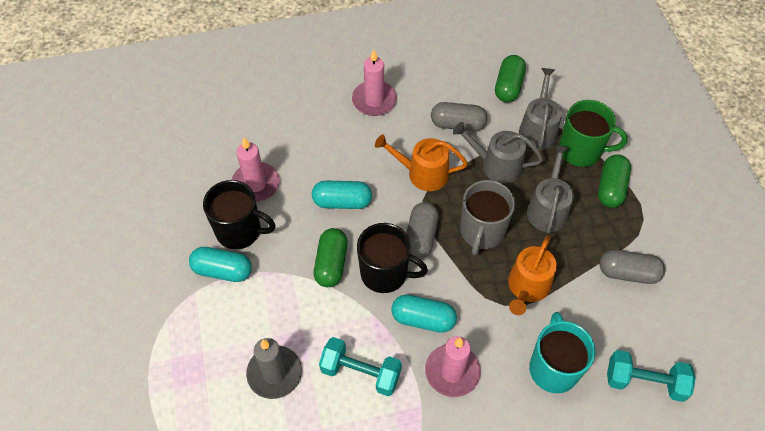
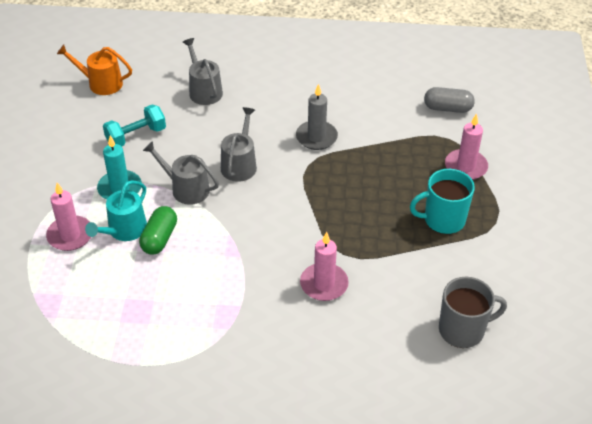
black mug: [203,180,276,249] [357,223,428,293] = 2 -> none = 0
green capsule: [313,228,348,287] [495,55,526,102] [598,154,631,208] = 3 -> [139,206,177,255] = 1
green mug: [559,100,628,167] = 1 -> none = 0
grey capsule: [406,202,439,259] [431,102,488,131] [599,250,665,284] = 3 -> [424,87,475,113] = 1
orange watering can: [375,134,468,191] [508,235,557,315] = 2 -> [57,45,132,95] = 1
turquoise candle: none = 0 -> [97,135,142,200] = 1
turquoise capsule: [189,247,252,282] [312,181,372,209] [391,295,457,333] = 3 -> none = 0
turquoise dumbbell: [319,337,402,396] [607,350,696,402] = 2 -> [103,104,166,147] = 1
turquoise watering can: none = 0 -> [85,180,147,241] = 1

